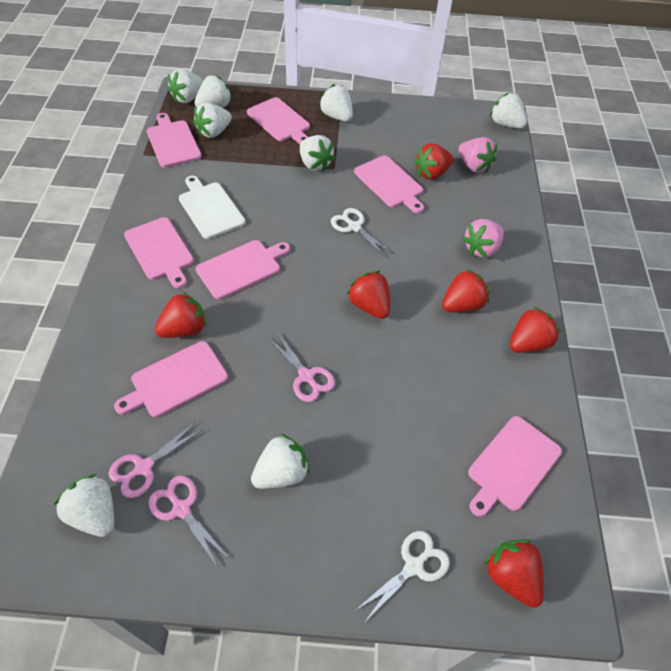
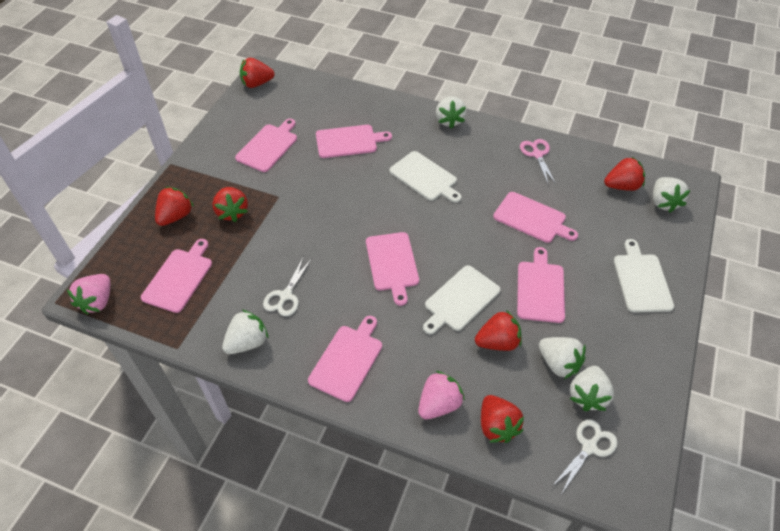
pink scissors: [109,422,203,498] [148,476,229,566] [268,332,335,402] = 3 -> [520,139,556,184] = 1
white cutting board: [179,176,245,239] = 1 -> [389,151,462,203] [423,265,500,335] [614,239,674,313] = 3
white strawberry: [54,474,114,537] [168,69,203,103] [193,102,232,138] [195,75,232,108] [251,434,310,489] [300,135,335,171] [319,84,353,122] [490,93,527,129] = 8 -> [222,310,269,354] [436,96,467,129] [539,337,586,379] [569,366,614,411] [653,177,690,213] = 5

